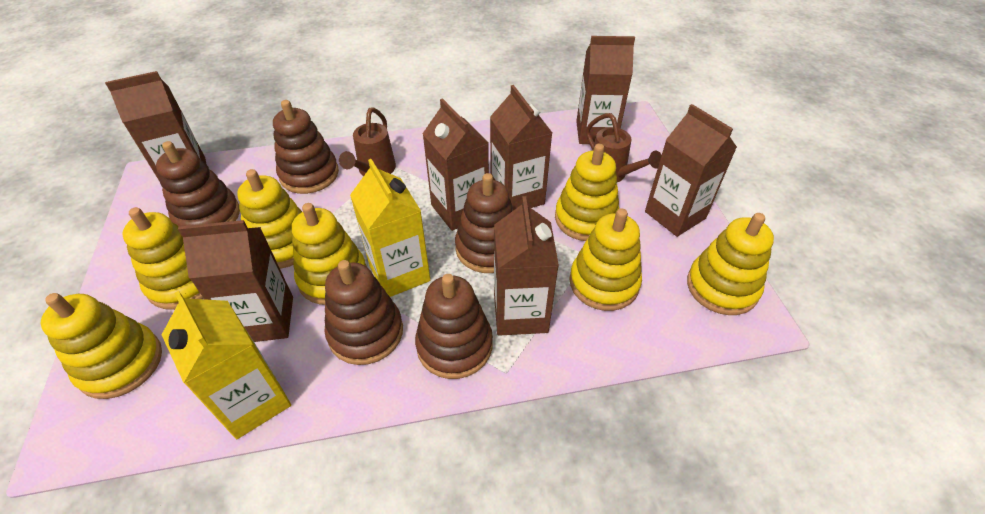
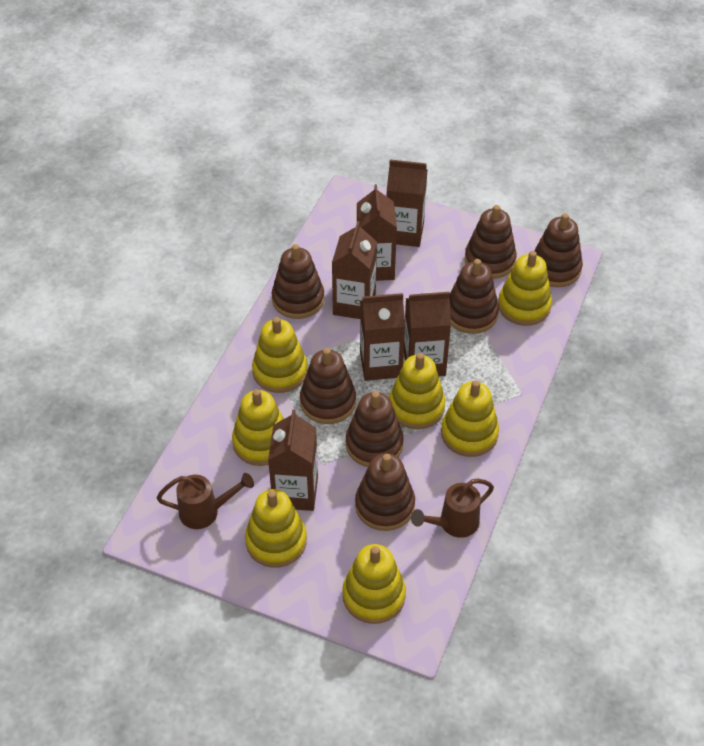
brown carton: [105,71,207,182] [178,220,293,342] [422,98,489,231] [490,85,552,211] [494,196,559,336] [576,36,635,144] [645,104,737,237] = 7 -> [268,409,318,511] [332,221,377,319] [357,184,397,281] [360,293,405,381] [387,159,427,247] [404,292,451,376] = 6
brown stacking toy: [156,141,240,227] [273,100,339,194] [324,260,403,365] [415,274,493,379] [455,173,513,273] = 5 -> [271,244,324,319] [300,348,356,424] [346,391,404,467] [355,453,415,531] [449,259,499,334] [465,205,517,279] [534,213,583,287] = 7
yellow carton: [162,291,291,439] [350,159,430,297] = 2 -> none = 0

